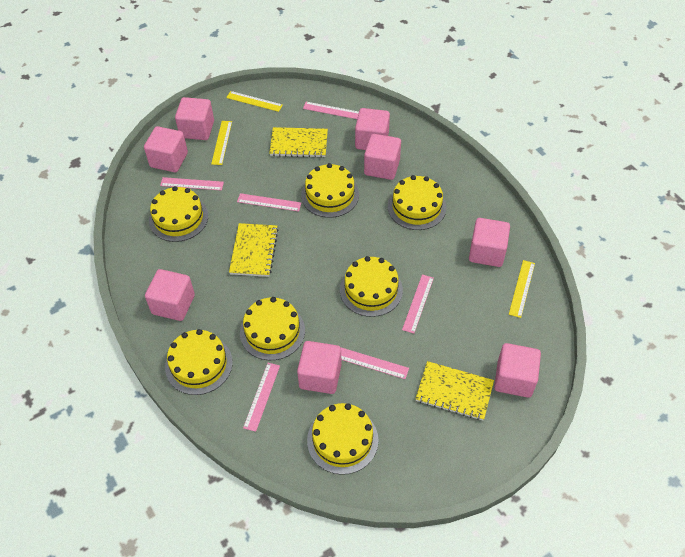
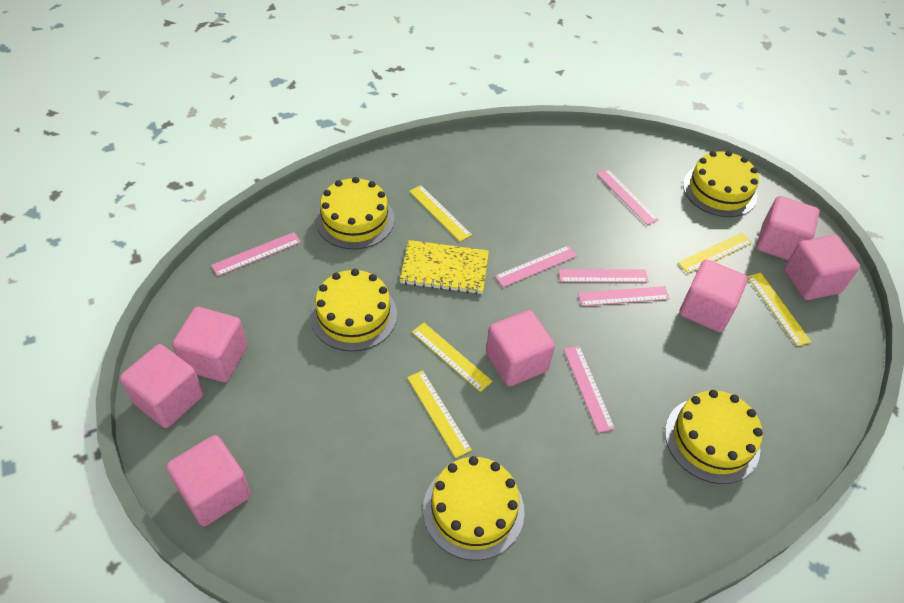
pink cube: [144,126,188,172] [145,269,195,321] [175,97,214,140] [297,341,342,394] [355,108,390,150] [364,134,401,180] [469,218,510,267] [494,343,541,398] = 8 -> [120,344,204,428] [166,435,251,526] [172,307,247,382] [486,310,555,387] [679,259,748,332] [756,196,820,260] [784,235,860,300] = 7
yellow cake: [149,186,208,242] [165,329,233,395] [240,297,305,360] [301,163,359,218] [307,403,379,475] [340,256,403,317] [388,175,446,230] = 7 -> [310,269,397,351] [316,177,394,249] [423,456,524,560] [665,390,763,484] [683,151,759,217] = 5
yellow notebook: [229,223,278,277] [269,127,328,158] [415,361,494,421] = 3 -> [400,240,489,294] = 1
yellow ruler: [211,121,232,165] [226,91,283,112] [509,260,535,318] = 3 -> [407,370,472,458] [409,185,472,242] [412,323,492,392] [678,233,753,273] [747,273,811,346] = 5

